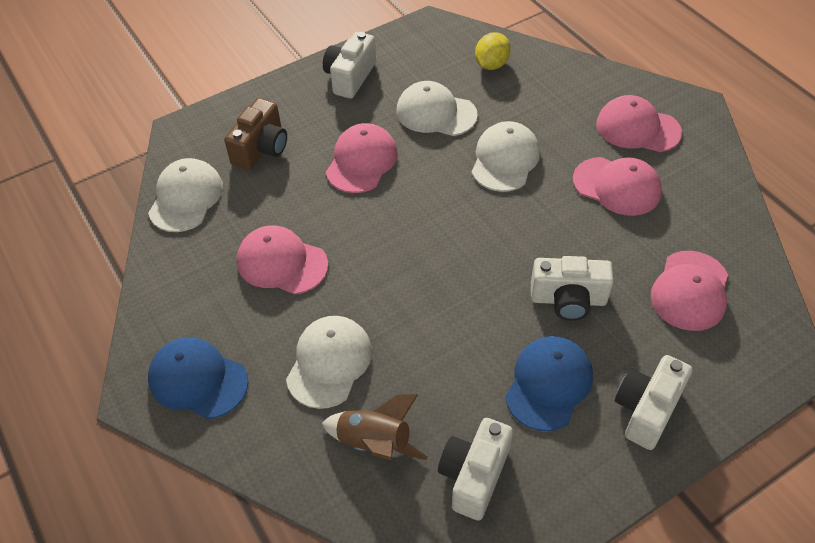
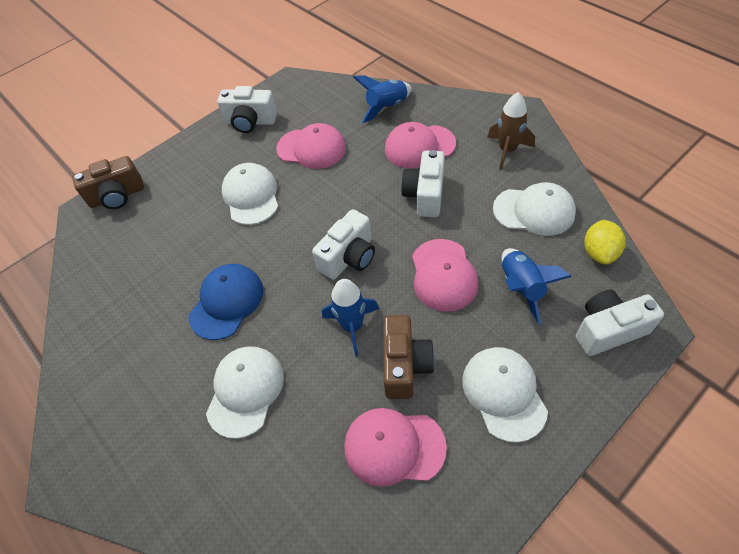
blue cap: [148,337,248,419] [505,336,593,431] = 2 -> [189,264,264,340] = 1
blue rocket: none = 0 -> [322,279,379,357] [353,75,412,123] [502,248,571,324] = 3
brown camera: [224,98,287,170] = 1 -> [73,156,144,209] [383,315,435,399] = 2
pink cap: [237,226,328,294] [326,123,398,193] [573,157,662,216] [596,95,682,152] [651,251,728,331] = 5 -> [276,123,346,169] [344,408,447,487] [385,122,456,168] [412,239,479,312] = 4

